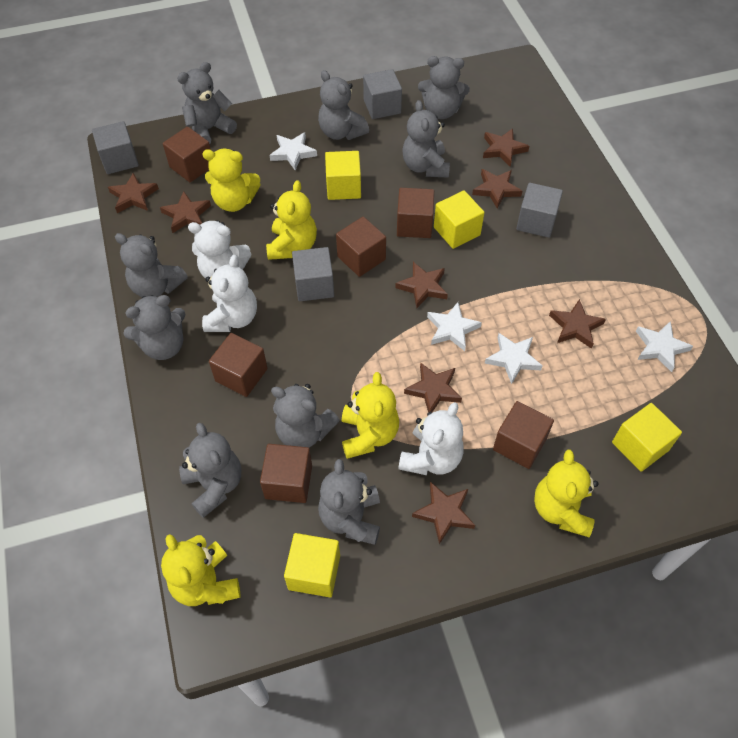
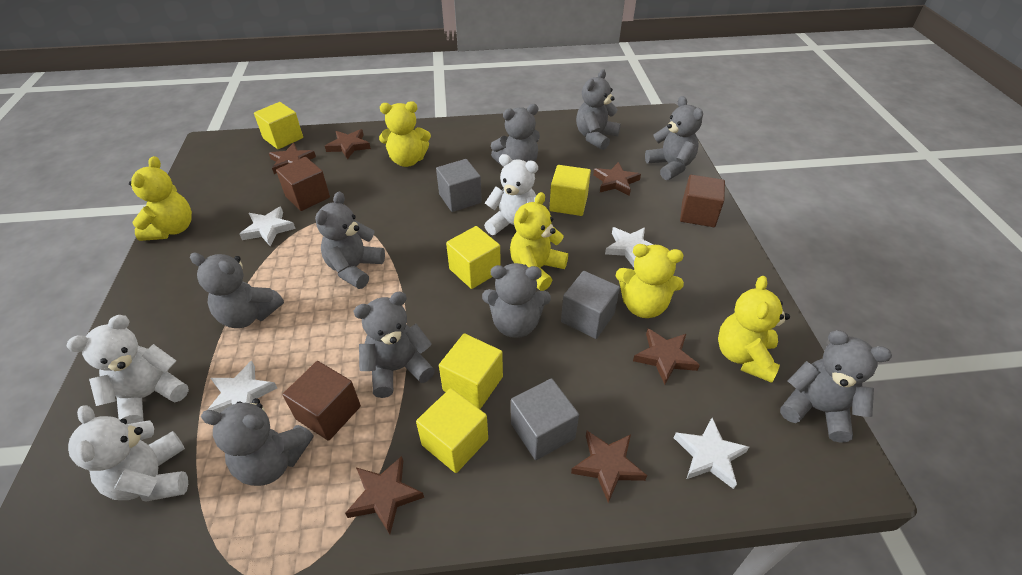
brown cube: [163,127,211,183] [209,333,268,397] [260,444,312,503] [336,217,386,277] [397,188,434,238] [493,401,554,469] = 6 -> [276,157,330,211] [282,361,361,441] [680,175,725,227] = 3
brown star: [108,173,159,213] [160,191,211,233] [395,262,448,309] [404,362,462,413] [412,482,475,544] [472,169,522,209] [483,128,529,167] [549,299,606,349] = 8 -> [269,143,316,174] [325,129,371,159] [345,456,424,534] [571,431,647,503] [593,162,641,196] [633,328,700,385] = 6
grey cube: [92,121,139,174] [292,247,334,301] [363,69,402,119] [516,183,563,238] = 4 -> [436,159,482,212] [511,378,579,460] [561,271,620,339] = 3
yellow cube: [284,533,340,597] [325,151,361,200] [434,190,485,249] [612,403,682,472] = 4 -> [254,102,303,149] [416,388,488,473] [439,333,503,409] [446,226,501,289] [549,165,591,216] = 5

